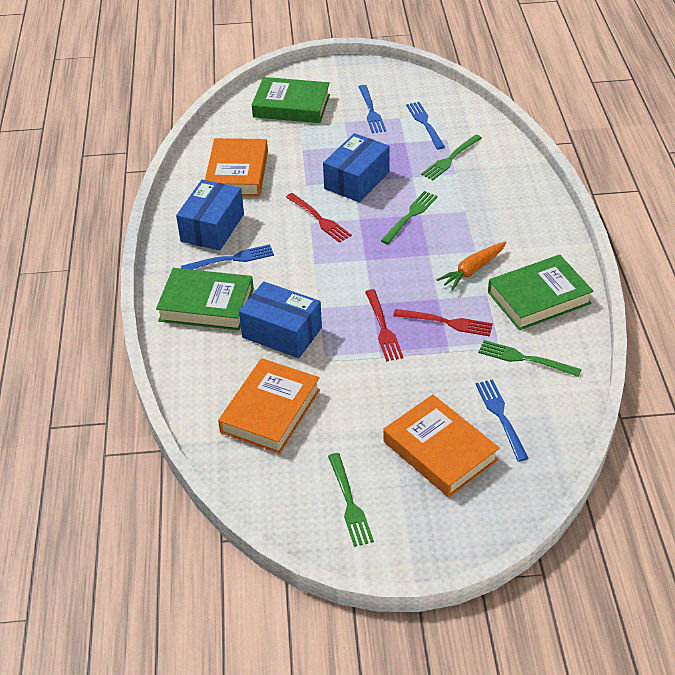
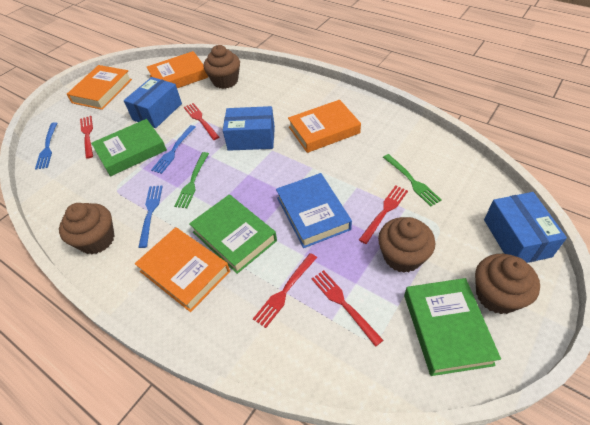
blue book: none = 0 -> [276,173,352,248] = 1
blue fork: [181,244,274,270] [358,85,386,133] [406,102,445,150] [476,379,529,462] = 4 -> [35,122,57,170] [138,186,163,248] [151,125,196,174] = 3
brown cupcake: none = 0 -> [59,203,115,254] [203,45,240,89] [378,217,435,273] [475,254,540,314] = 4
green fork: [328,453,374,547] [381,191,438,244] [421,135,482,180] [478,340,582,377] = 4 -> [174,152,209,208] [383,154,442,207] = 2
orange book: [205,138,268,197] [218,358,320,454] [383,394,500,497] = 3 -> [67,65,132,110] [135,227,230,312] [147,51,208,88] [288,100,361,153] = 4
orange carrot: [436,241,506,291] = 1 -> none = 0
red fork: [286,193,352,243] [365,289,404,361] [393,309,493,336] = 3 -> [80,116,93,159] [184,103,219,140] [253,253,317,328] [311,270,383,347] [359,185,408,244] = 5

